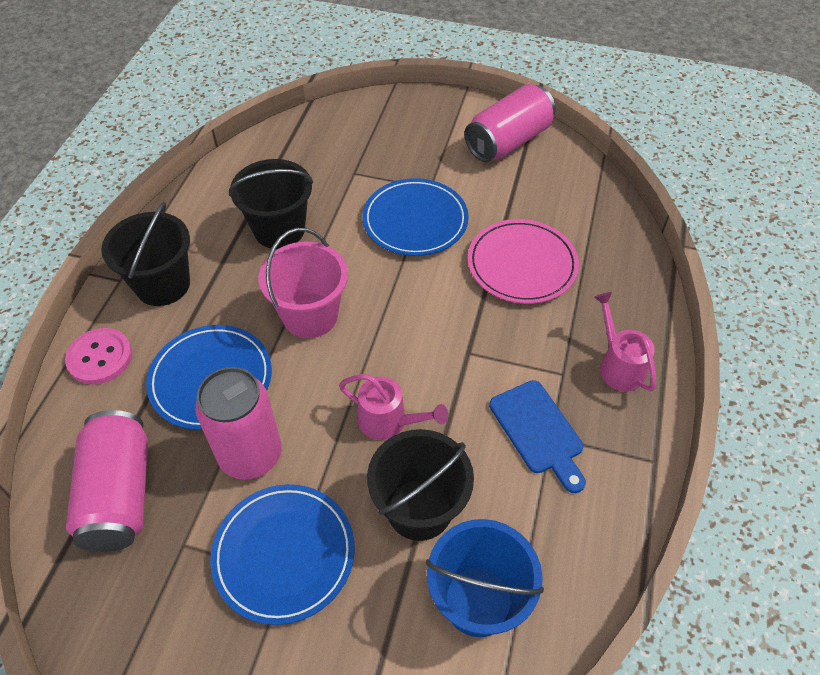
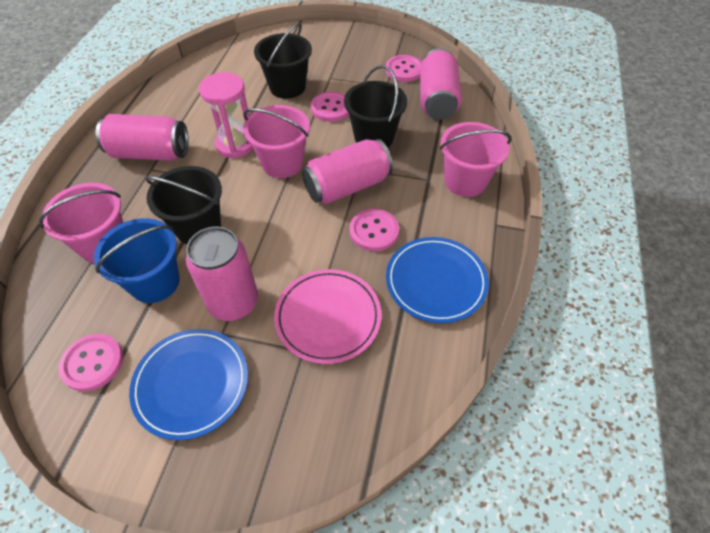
blue cutting board: [489,380,586,493] = 1 -> none = 0
blue plate: [146,325,272,430] [210,484,355,625] [362,178,469,256] = 3 -> [129,329,248,440] [386,237,489,323] = 2
pink bucket: [258,228,348,338] = 1 -> [39,183,123,264] [243,105,310,178] [440,122,511,197] = 3
pink button: [65,328,132,385] = 1 -> [59,334,123,391] [311,91,349,122] [349,209,399,251] [386,55,422,82] = 4
pink can: [66,410,148,552] [195,367,282,480] [464,84,556,162] = 3 -> [96,114,189,161] [186,227,258,321] [302,139,393,204] [420,48,462,120] = 4
pink hourglass: none = 0 -> [199,72,253,158] = 1
pink watering can: [339,374,448,440] [594,292,656,392] = 2 -> none = 0

